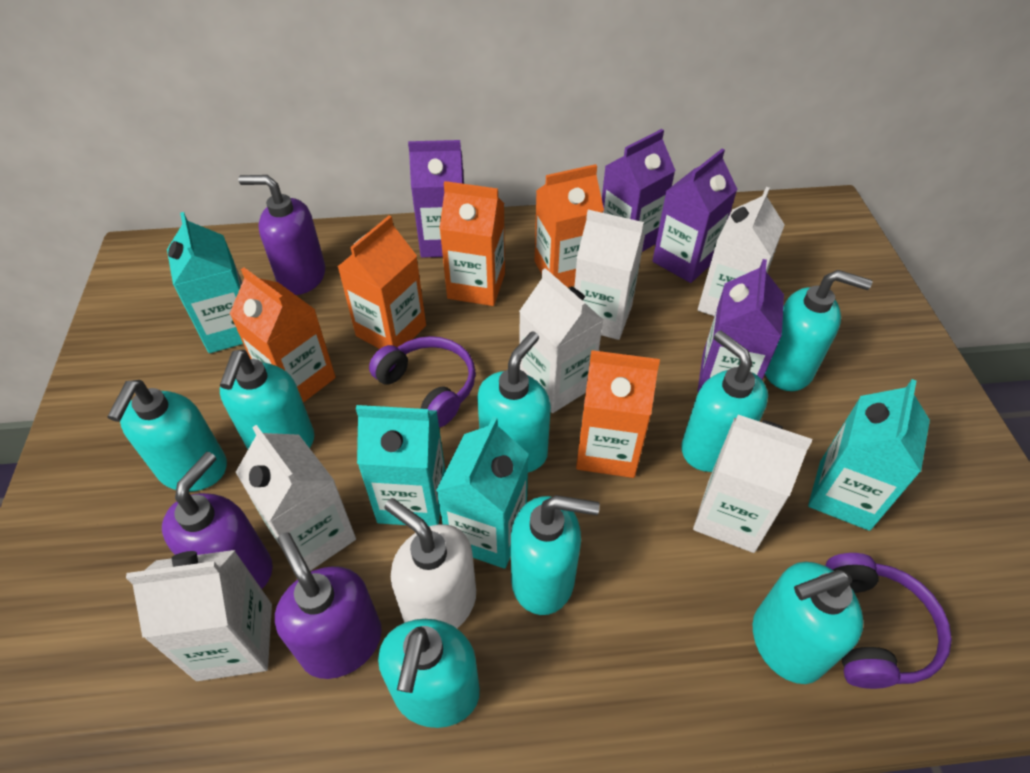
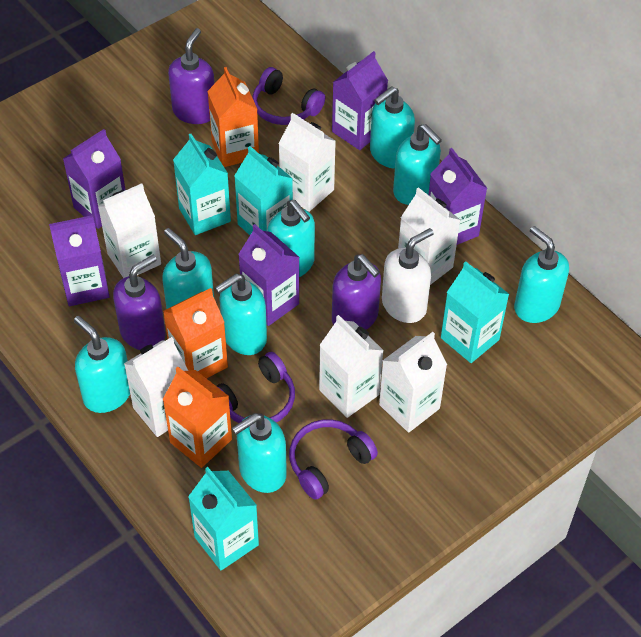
orange carton: [230,267,336,403] [337,215,426,349] [439,181,505,306] [535,164,604,288] [576,350,660,478] = 5 -> [163,288,228,379] [163,367,232,468] [207,67,259,167] = 3
purple carton: [408,140,464,258] [602,129,676,252] [652,149,737,283] [698,259,784,392] = 4 -> [49,215,110,306] [63,129,125,229] [238,224,299,326] [332,51,388,150] [428,148,487,245] = 5
purple headphones: [369,336,476,427] [825,553,952,689] = 2 -> [217,352,295,423] [252,67,325,125] [289,419,378,500] = 3

